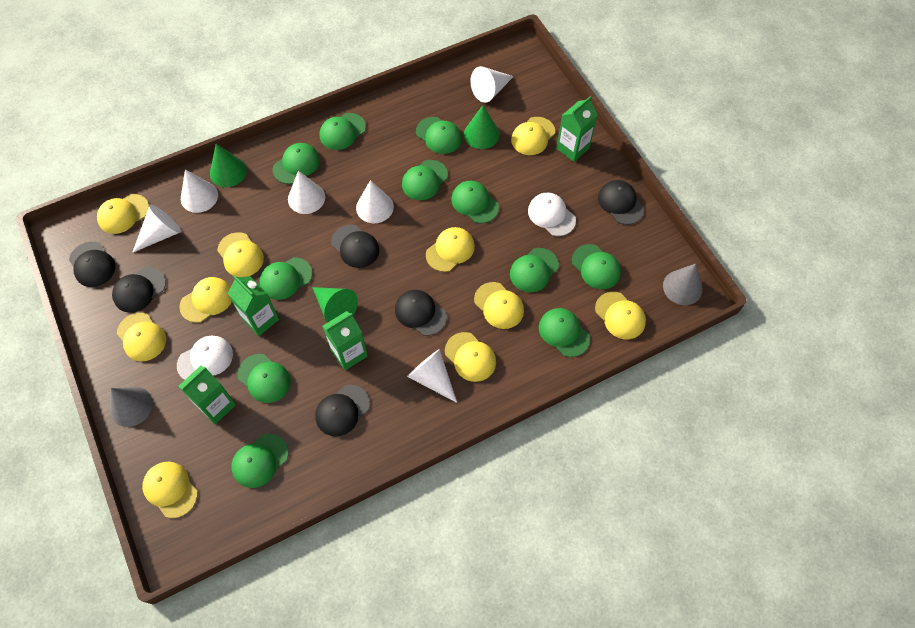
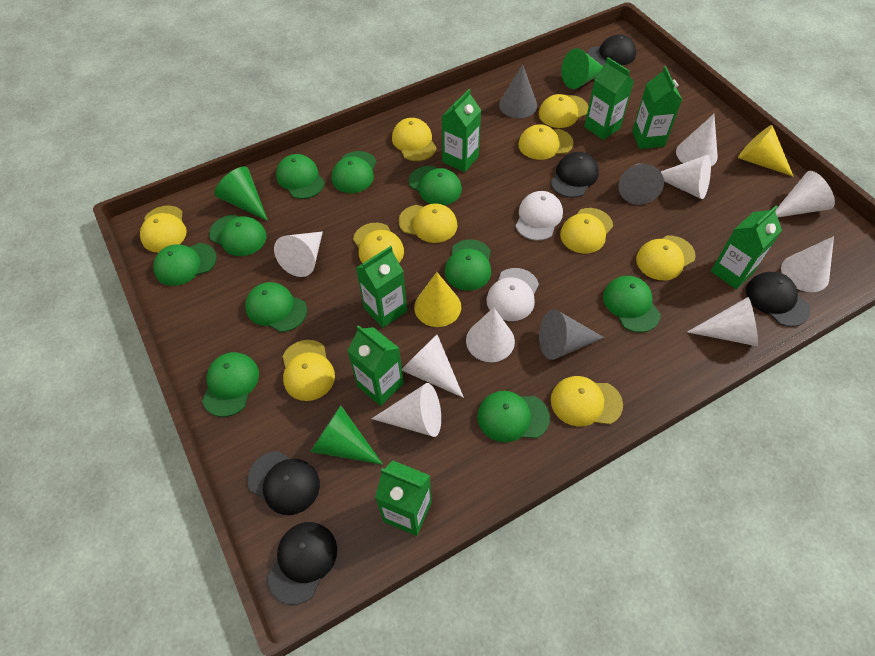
black cap: [69,242,116,287] [112,268,166,313] [315,385,370,437] [331,225,379,268] [395,290,447,336] [598,180,644,225] = 6 -> [248,451,320,515] [267,522,337,605] [550,152,599,198] [587,34,636,66] [746,272,810,327] = 5
green cap: [231,433,289,488] [237,354,291,403] [260,257,313,300] [273,143,320,184] [320,113,366,150] [402,160,448,200] [416,117,462,154] [451,181,499,223] [510,248,559,292] [539,308,590,357] [572,244,621,289] = 11 -> [153,243,217,286] [202,352,259,417] [209,215,266,256] [245,282,307,332] [276,154,325,199] [332,151,376,193] [409,166,462,205] [445,240,491,291] [477,391,550,442] [603,276,661,333] = 10
green carton: [178,366,236,424] [228,275,279,336] [322,311,368,370] [556,96,598,162] = 4 -> [347,325,404,406] [356,246,407,328] [375,460,432,536] [442,89,481,172] [584,57,634,140] [632,66,682,149] [711,206,782,289] = 7
grey cone: [110,387,153,427] [663,264,703,305] = 2 -> [499,64,537,118] [539,309,604,360] [619,164,664,205] = 3
white cone: [132,205,181,253] [181,169,218,213] [288,171,325,214] [356,180,394,223] [407,349,457,403] [471,66,514,103] = 6 -> [274,231,323,277] [371,383,441,437] [402,335,464,398] [466,307,515,362] [661,155,711,199] [676,114,718,166] [687,297,758,346] [775,171,835,217] [781,236,834,292] = 9
yellow cone: none = 0 -> [414,272,461,327] [738,125,794,177] = 2

